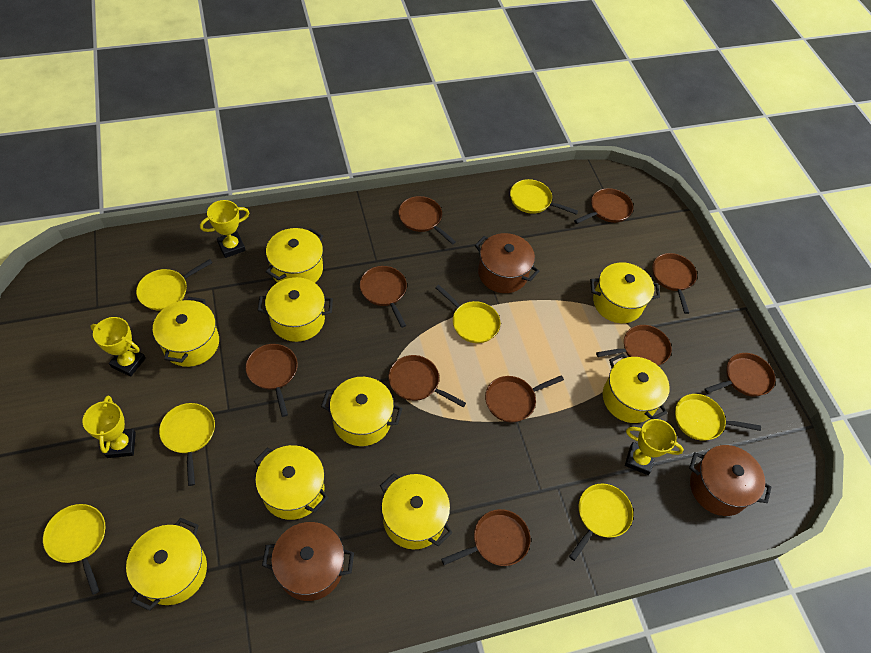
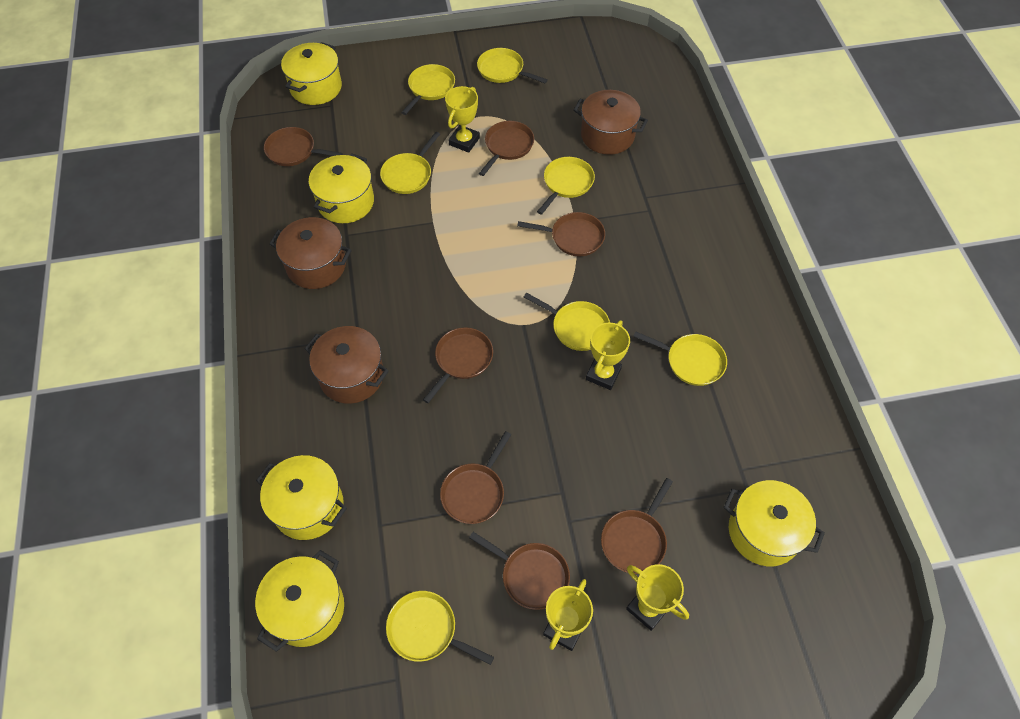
brown pan: [246,344,298,417] [360,266,407,328] [388,355,466,407] [398,196,456,245] [441,509,531,566] [485,375,564,423] [574,188,633,224] [596,325,672,366] [652,253,697,314] [704,353,775,397] = 10 -> [264,127,343,166] [423,327,493,403] [440,431,511,524] [469,532,570,610] [479,121,534,176] [517,212,605,256] [601,478,673,574] = 7
yellow pot: [126,518,207,611] [153,297,219,367] [254,445,328,520] [258,277,333,342] [266,228,323,283] [321,377,402,446] [380,473,452,549] [590,262,660,323] [603,353,670,423] = 9 -> [255,550,344,652] [256,455,347,540] [281,42,342,105] [309,153,374,223] [723,480,825,566] = 5

